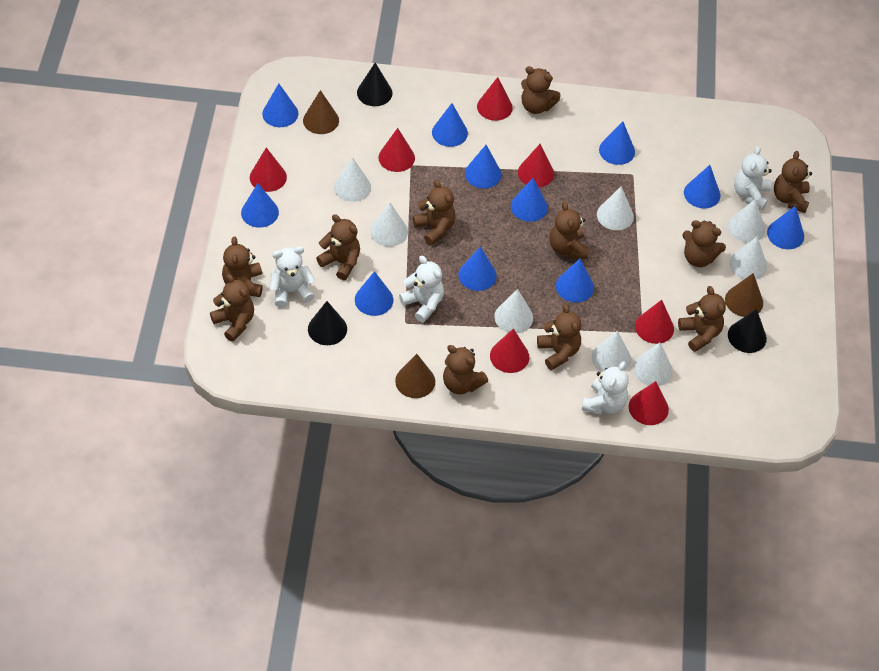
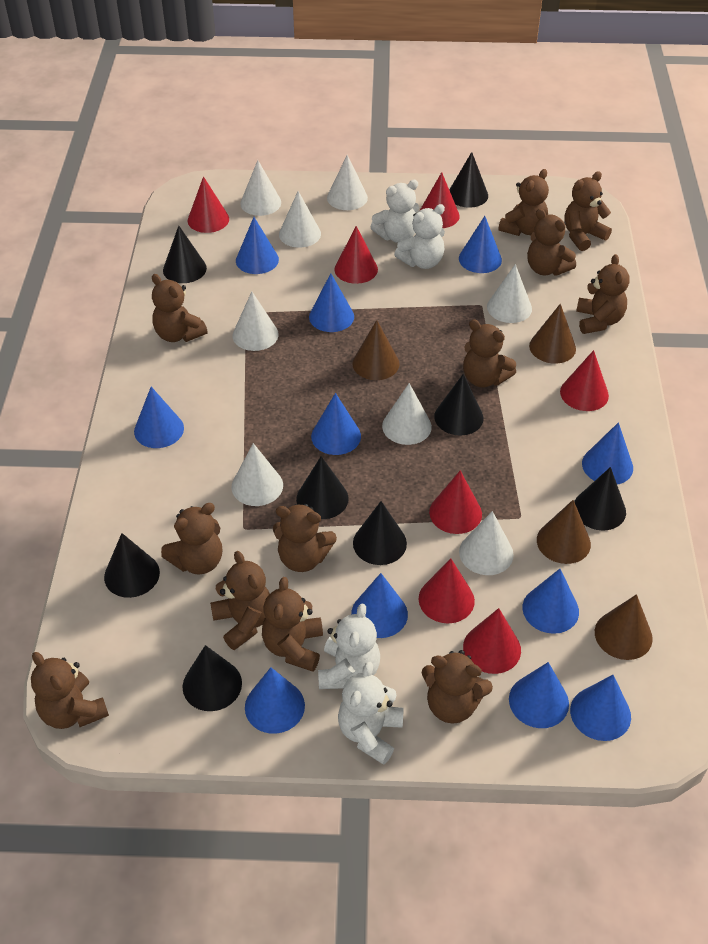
black cone: [308,301,347,345] [357,63,393,106] [728,309,767,353] = 3 -> [104,533,160,598] [163,226,207,283] [183,645,242,711] [296,456,349,519] [353,501,407,565] [434,374,483,436] [449,152,488,208] [574,467,626,531] = 8
brown cone: [303,90,339,134] [395,354,435,398] [725,273,763,317] = 3 -> [352,320,399,380] [529,304,576,364] [537,500,591,564] [595,594,653,660] = 4
brown teddy bear: [210,274,254,342] [222,236,263,297] [316,214,360,280] [413,179,456,245] [443,345,488,394] [521,66,561,114] [537,304,581,370] [549,202,589,259] [678,286,726,352] [683,220,726,267] [774,151,812,213] = 11 -> [31,652,109,729] [152,274,208,342] [161,503,222,574] [210,551,270,650] [262,577,323,672] [273,504,337,572] [422,650,493,724] [463,319,516,388] [498,169,549,236] [527,209,576,275] [564,171,612,251] [576,254,629,334] = 12

